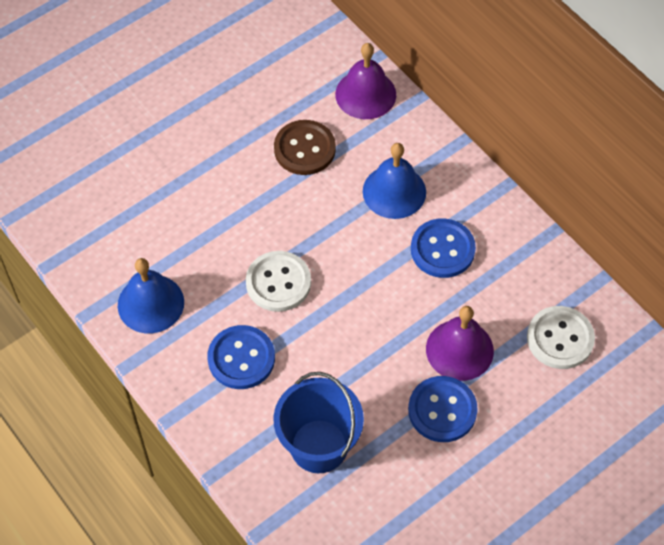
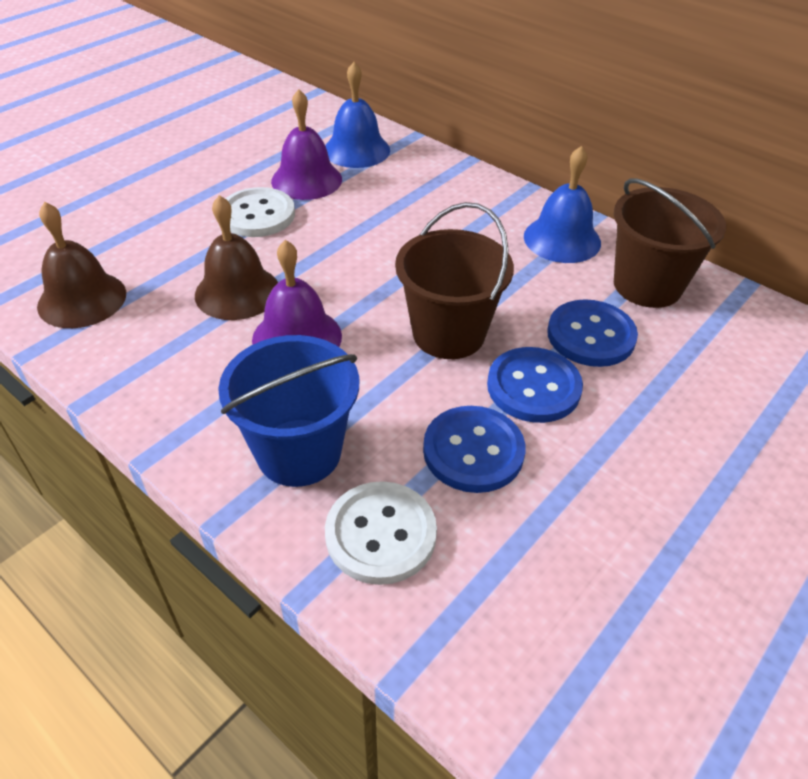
brown bell: none = 0 -> [37,202,126,328] [195,195,278,320] = 2
brown bucket: none = 0 -> [395,202,514,359] [614,178,726,308] = 2
brown button: [274,120,336,175] = 1 -> none = 0

